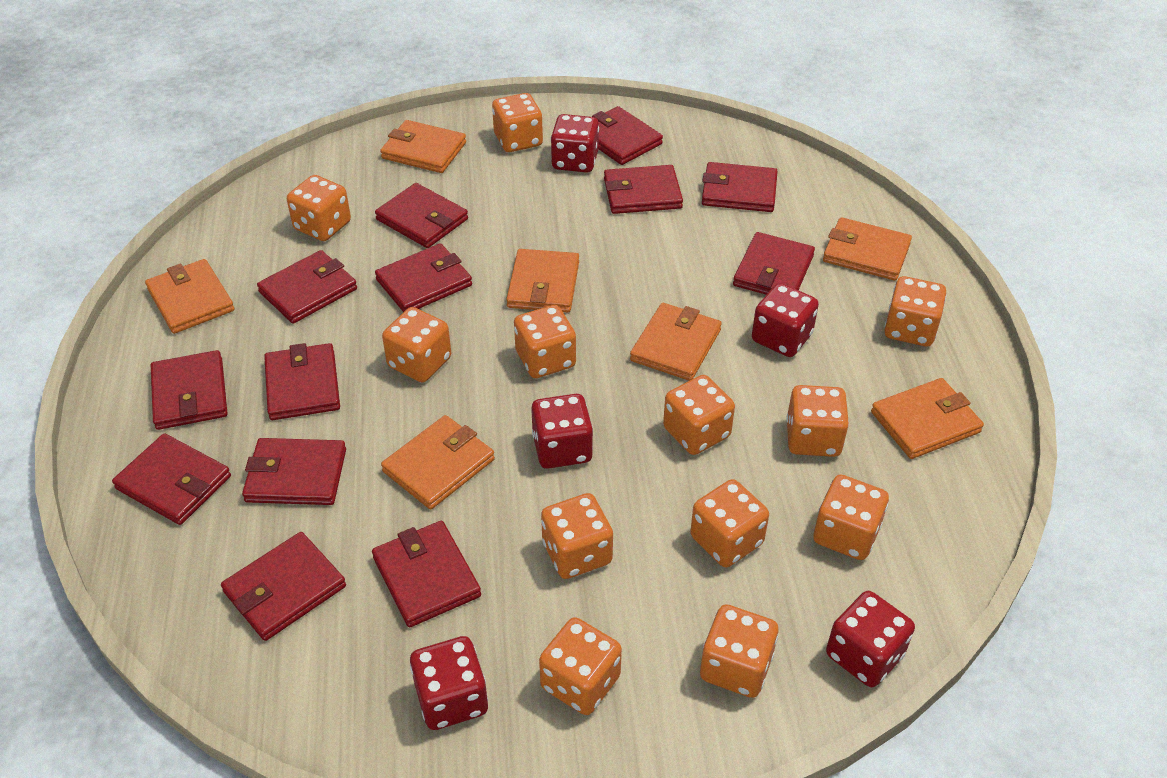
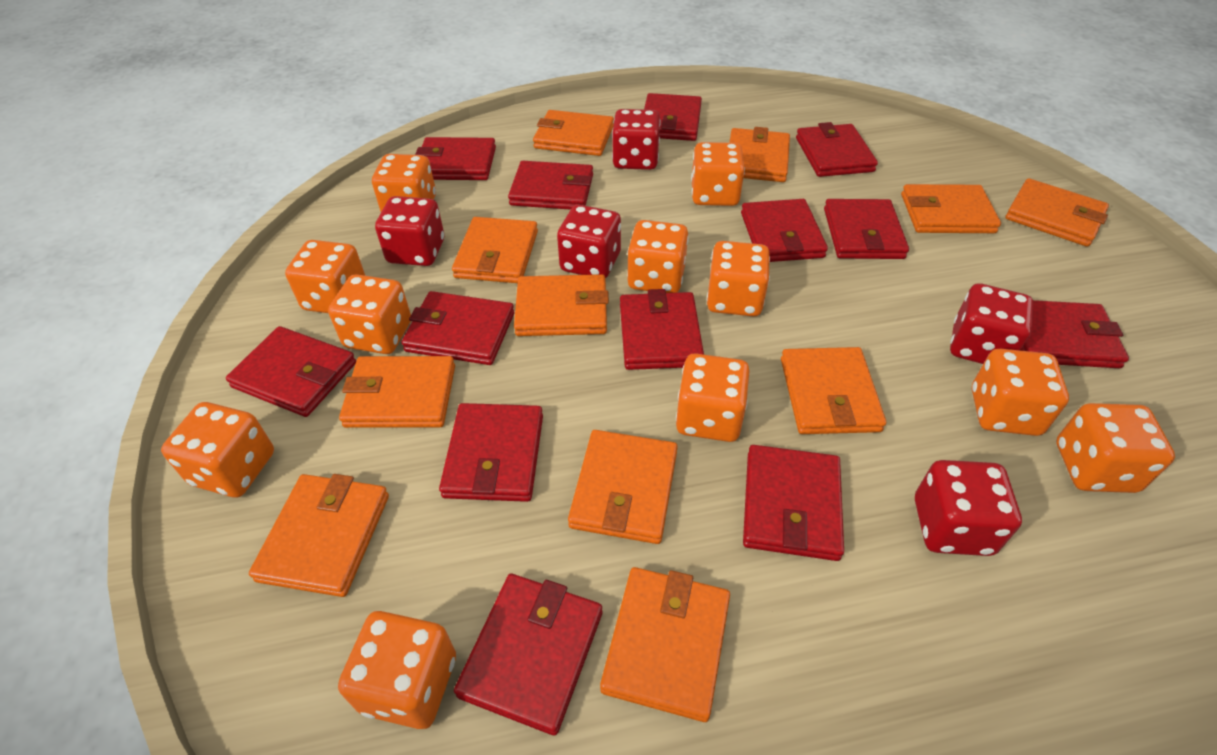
orange dice: [287,175,351,241] [382,307,451,382] [492,93,543,152] [514,305,576,378] [539,617,622,715] [541,493,613,579] [663,375,735,455] [690,479,769,567] [700,604,778,698] [786,385,849,457] [813,474,889,560] [884,276,946,347] = 12 -> [161,402,274,497] [285,240,365,313] [328,274,411,354] [338,611,456,729] [372,154,436,212] [627,220,689,293] [676,353,750,442] [691,142,745,206] [707,241,770,316] [972,349,1069,436] [1056,403,1175,493] = 11
orange wallet: [145,259,234,334] [380,120,466,173] [381,415,495,509] [506,249,579,312] [630,303,722,381] [823,217,912,281] [871,378,984,459] = 7 -> [249,474,389,597] [339,356,455,428] [452,217,538,283] [514,274,609,336] [533,110,614,156] [568,430,678,544] [600,567,730,722] [729,127,790,182] [781,347,886,434] [901,184,1001,233] [1005,178,1109,247] = 11

